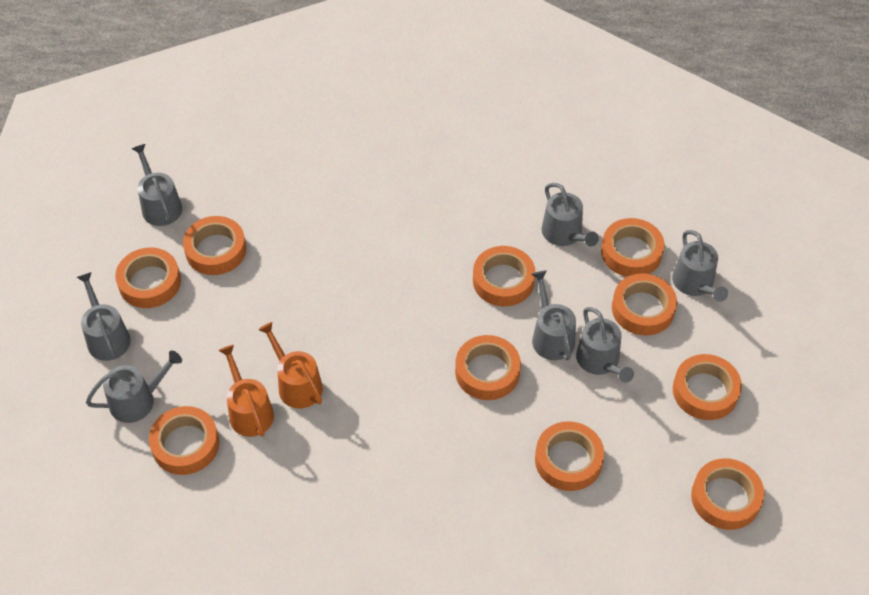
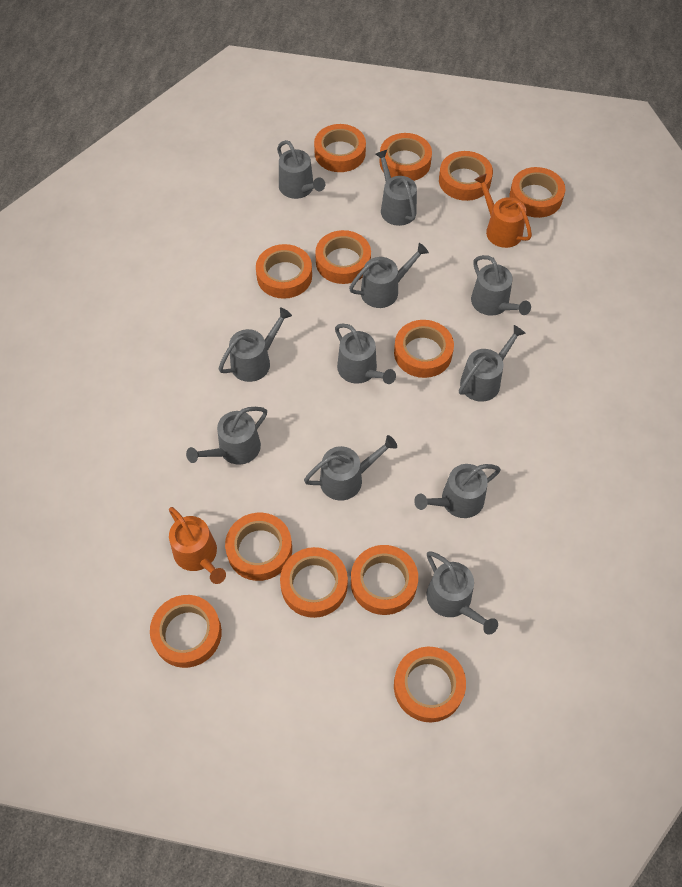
grey watering can: [77,272,131,361] [86,350,182,423] [131,144,182,226] [532,271,576,360] [542,183,599,247] [576,307,634,383] [672,230,728,302] = 7 -> [186,407,267,465] [219,307,292,382] [277,140,325,199] [304,435,397,501] [335,324,396,384] [349,243,429,308] [376,150,417,226] [414,464,501,518] [426,552,498,635] [459,325,526,402] [471,255,531,316] = 11
orange tape: [115,248,181,308] [149,406,219,475] [183,216,246,275] [455,335,521,400] [473,246,535,306] [535,421,604,491] [601,218,664,277] [612,273,677,336] [673,354,742,420] [691,458,764,530] = 10 -> [150,595,222,668] [225,513,292,581] [256,244,312,299] [280,547,348,618] [314,124,366,172] [315,230,371,284] [351,545,418,615] [379,133,432,181] [394,320,454,378] [394,647,466,722] [439,151,493,201] [509,167,565,218] = 12

